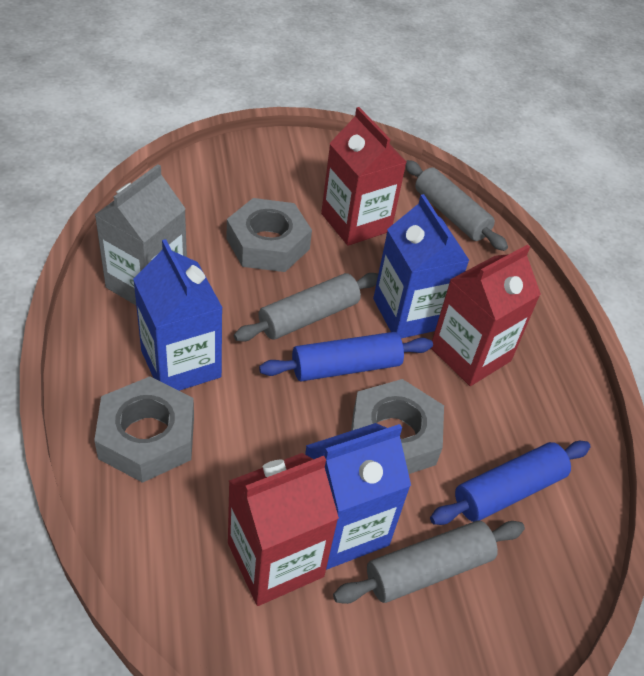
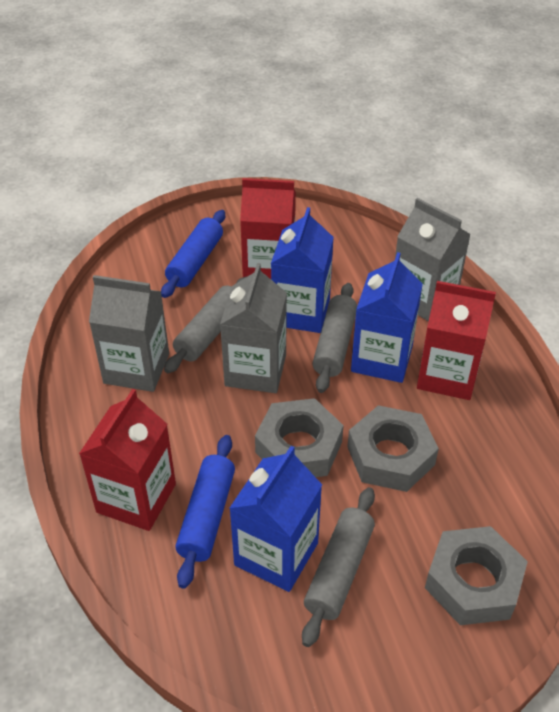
grey carton: [95,164,187,305] = 1 -> [89,275,169,392] [220,263,287,393] [395,198,471,321] = 3

